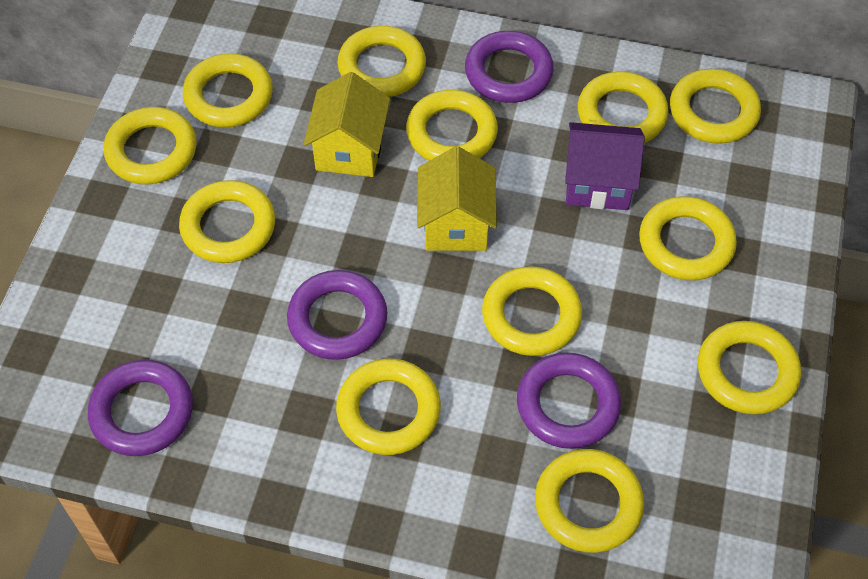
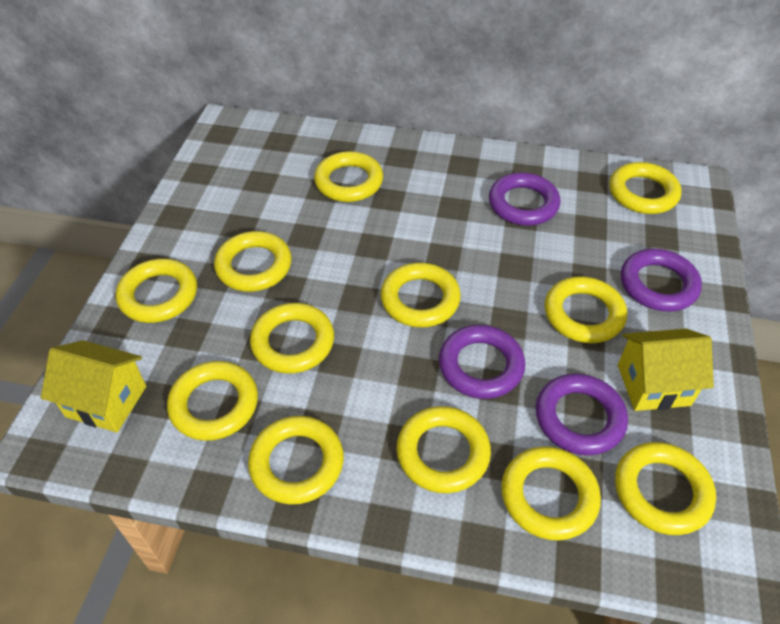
purple house: [565,122,645,210] = 1 -> none = 0

